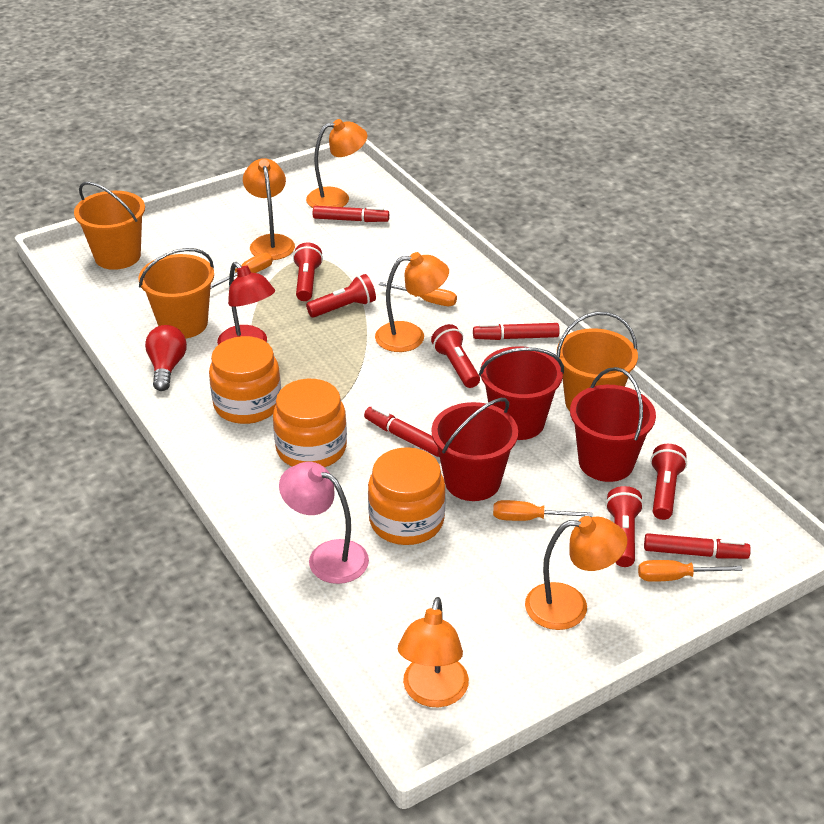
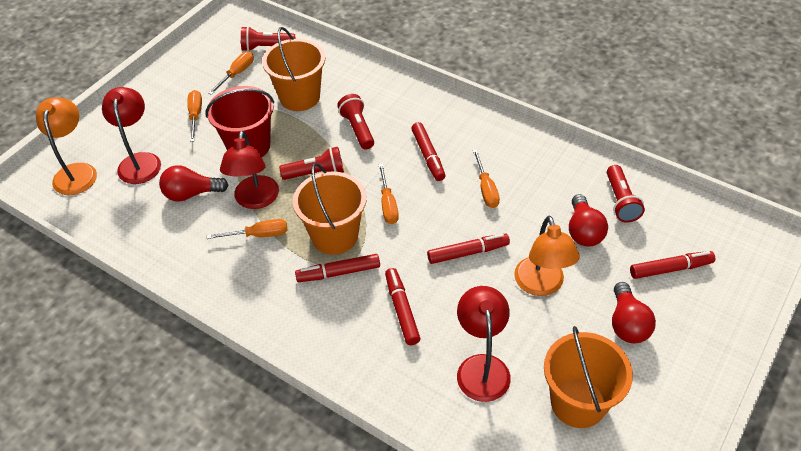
orange jar: [209,336,281,424] [273,379,347,467] [368,447,446,545] = 3 -> none = 0
orange lamp: [243,158,295,260] [306,119,367,208] [375,252,449,352] [398,597,469,707] [525,516,627,630] = 5 -> [36,97,97,195] [514,216,580,296] = 2
orange screwdriver: [210,253,273,289] [379,282,457,306] [493,500,593,521] [638,560,743,582] = 4 -> [187,90,202,142] [207,219,287,239] [208,51,254,95] [379,164,399,224] [473,149,500,208] = 5
pink lamp: [279,462,369,584] = 1 -> none = 0
red bucket: [431,398,518,501] [479,346,564,440] [570,367,656,482] = 3 -> [205,86,274,157] = 1
red flashlight: [293,242,323,301] [306,274,376,317] [431,324,480,388] [606,486,644,567] [651,444,687,520] = 5 -> [241,26,295,51] [279,147,344,180] [337,94,374,150] [607,165,645,222] = 4
red lamp: [217,262,275,345] = 1 -> [102,87,161,184] [220,131,279,209] [457,286,511,402] = 3
red light bulb: [145,325,187,391] = 1 -> [159,165,229,202] [569,194,608,247] [612,282,656,343] = 3
red marker: [313,206,389,222] [364,406,440,457] [473,323,560,340] [644,533,751,559] = 4 -> [295,254,380,282] [385,268,421,345] [411,122,445,181] [427,233,510,264] [630,251,715,279] = 5

